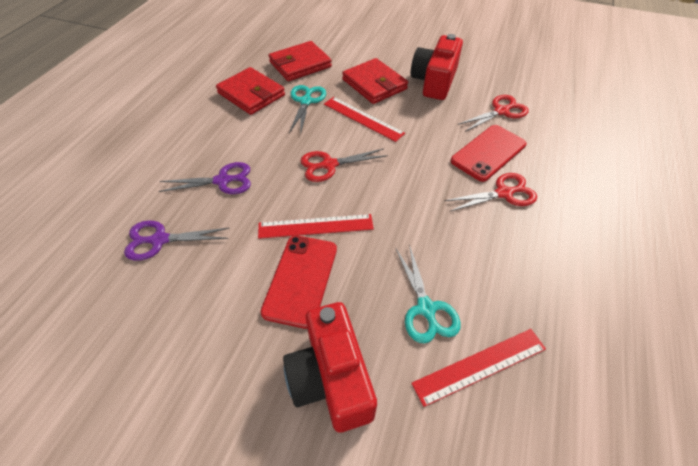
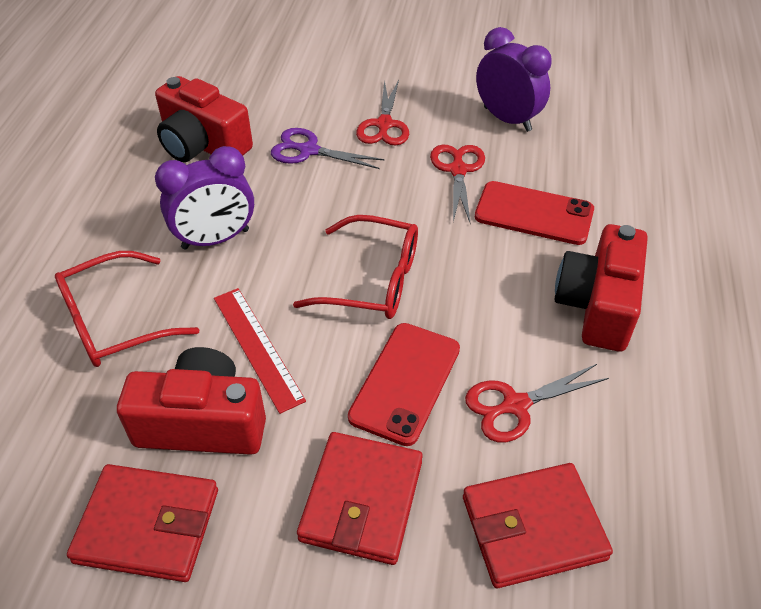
purple clock: none = 0 -> [155,146,254,250] [476,27,552,132] = 2
purple scissors: [124,221,229,261] [159,162,251,194] = 2 -> [271,128,385,169] = 1
red camera: [283,302,377,432] [411,34,463,100] = 2 -> [117,347,266,455] [155,76,253,162] [554,224,648,352] = 3
red glasses: none = 0 -> [55,251,199,367] [293,215,418,319] = 2
red ruler: [258,214,374,239] [324,97,405,142] [411,329,546,407] = 3 -> [214,288,306,414] = 1
turquoise scissors: [289,85,326,133] [396,244,461,343] = 2 -> none = 0

